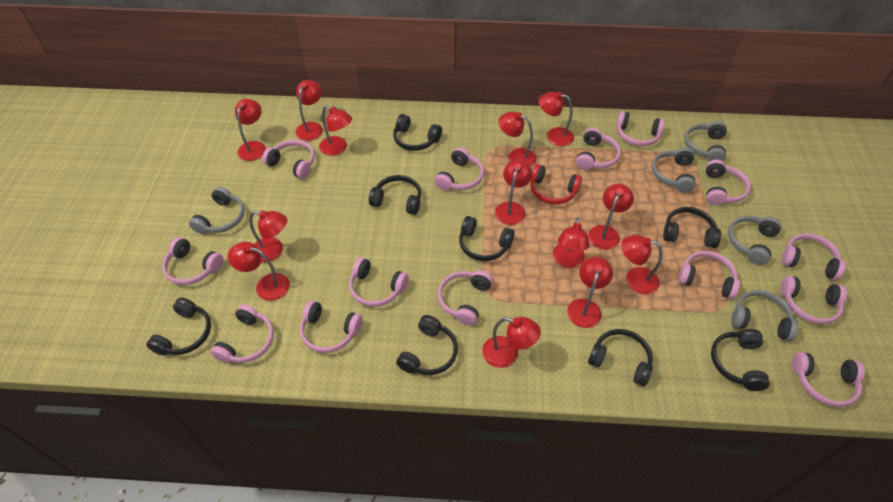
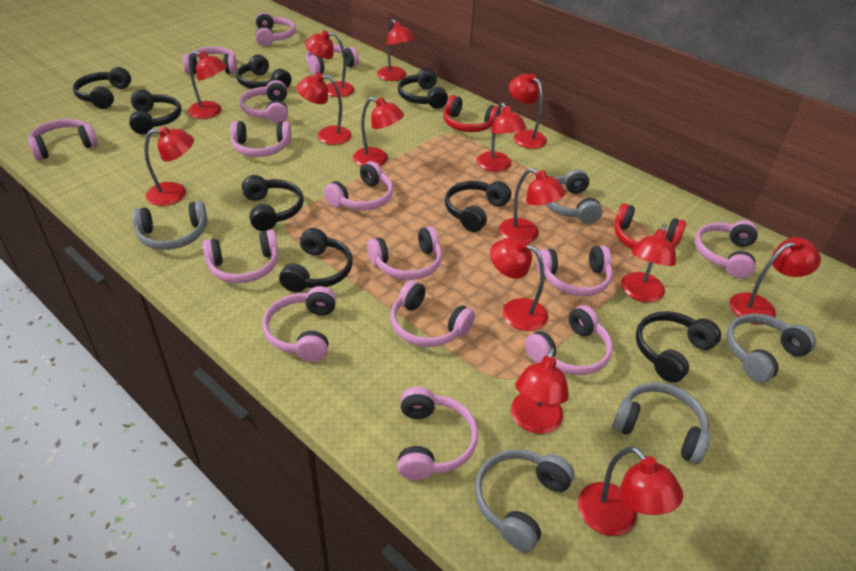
pink headphones: [162,237,224,285] [210,304,274,363] [262,140,315,179] [300,300,362,353] [349,257,408,307] [435,147,484,191] [438,270,493,326] [576,128,621,170] [616,111,665,146] [678,251,740,299] [705,160,751,206] [781,276,847,324] [782,233,846,280] [792,352,865,407] = 14 -> [27,119,98,160] [183,46,237,74] [202,230,279,283] [230,121,291,157] [240,80,288,123] [255,12,296,46] [262,286,336,362] [306,44,359,75] [324,161,393,210] [367,226,442,280] [391,280,475,347] [397,387,478,480] [525,305,613,375] [537,246,613,296] [695,220,758,279] = 15
red headphones: [530,164,582,204] = 1 -> [443,95,501,132] [615,203,686,250] = 2
red lamp: [228,242,290,301] [235,99,266,161] [249,210,287,263] [296,80,323,141] [319,105,352,156] [482,317,541,368] [495,160,533,225] [498,111,537,166] [539,92,574,146] [553,217,590,268] [567,256,613,328] [588,184,634,250] [621,235,662,294] = 13 -> [144,126,194,206] [188,51,227,119] [296,73,352,145] [305,30,355,97] [353,97,404,166] [377,19,415,81] [477,102,526,172] [490,237,548,331] [499,168,566,242] [509,73,547,149] [511,347,569,434] [578,446,683,536] [621,224,676,302] [730,237,821,324] = 14

